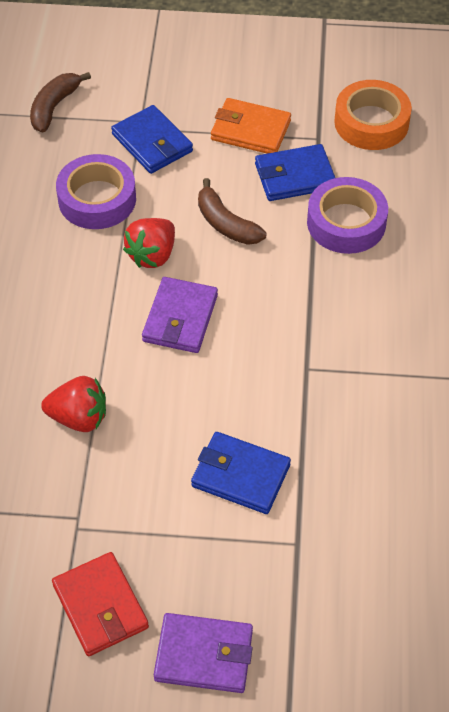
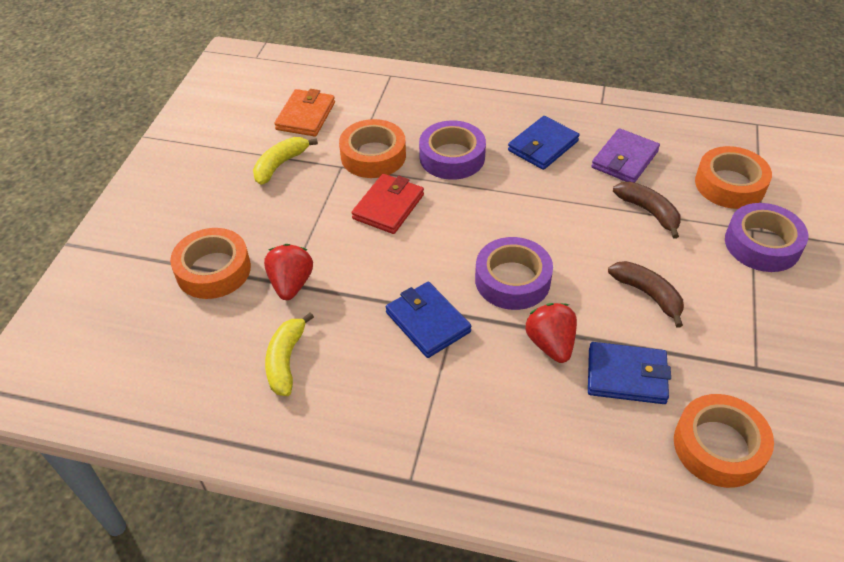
orange tape: [334,80,412,150] = 1 -> [170,228,251,299] [339,119,406,178] [674,394,774,488] [695,146,772,209] = 4
purple tape: [56,154,136,229] [307,177,388,254] = 2 -> [419,120,486,180] [475,237,553,310] [725,203,808,272] = 3
purple wallet: [142,277,218,353] [154,613,253,693] = 2 -> [592,128,660,183] = 1
yellow banana: none = 0 -> [253,137,318,185] [265,312,314,396] = 2

